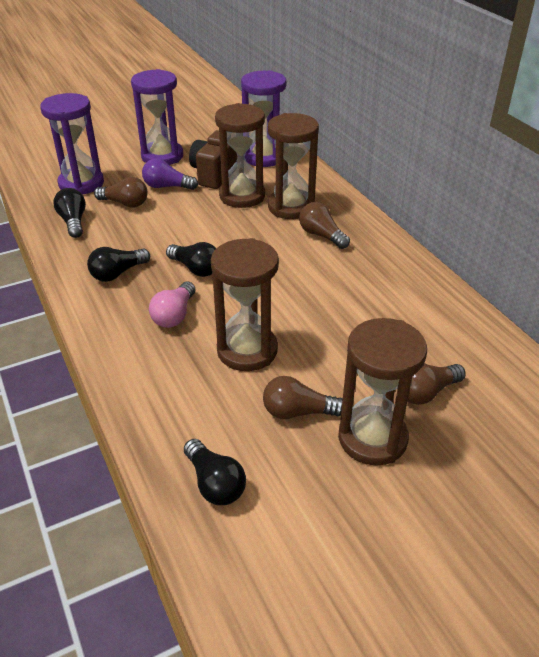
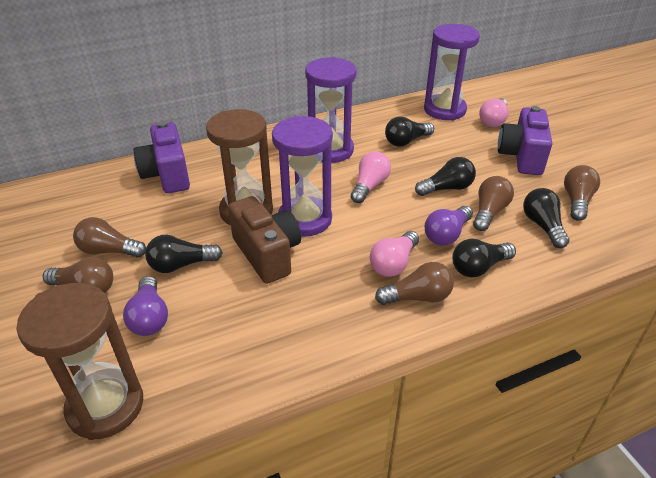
black light bulb: [53,188,86,238] [87,247,150,282] [166,242,216,277] [184,439,246,505] = 4 -> [145,235,223,273] [385,116,434,147] [415,157,476,196] [452,239,516,278] [523,188,570,248] = 5
brown hourglass: [211,238,279,371] [215,103,265,208] [268,113,319,219] [338,318,427,466] = 4 -> [16,283,143,440] [206,109,273,225] = 2
brown light bulb: [94,177,148,208] [263,376,343,419] [299,202,350,249] [407,363,466,405] = 4 -> [43,257,113,293] [73,217,146,258] [375,262,454,305] [473,176,514,231] [564,165,600,221] = 5
pink light bulb: [149,282,196,328] = 1 -> [351,151,391,203] [370,231,419,277] [479,98,509,127] = 3
purple camera: none = 0 -> [133,121,190,193] [498,106,552,175] = 2
purple light bulb: [142,158,198,190] = 1 -> [123,276,168,336] [424,206,473,246] = 2

